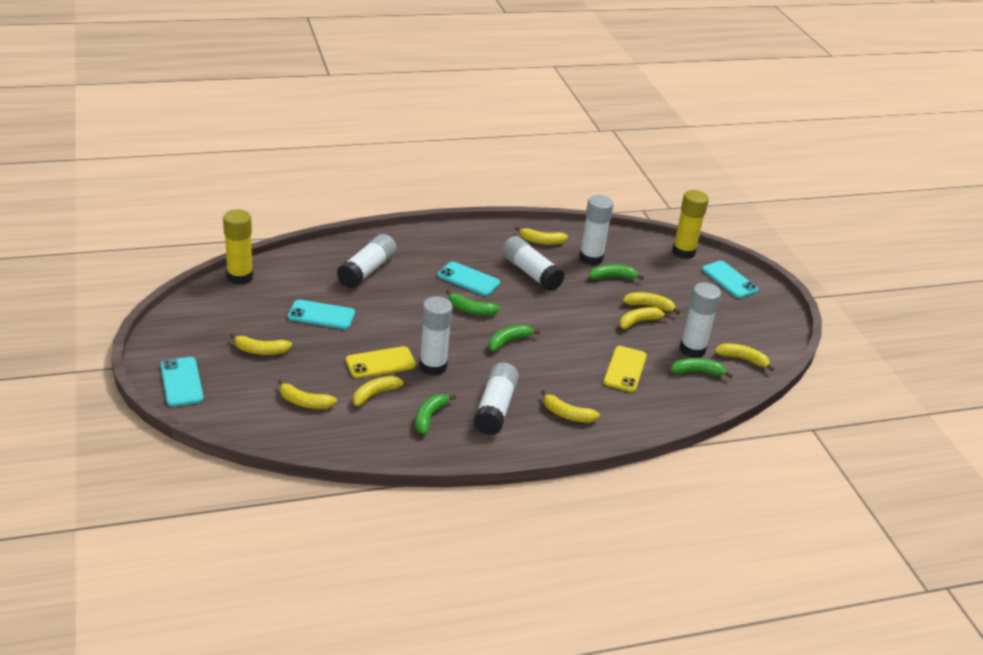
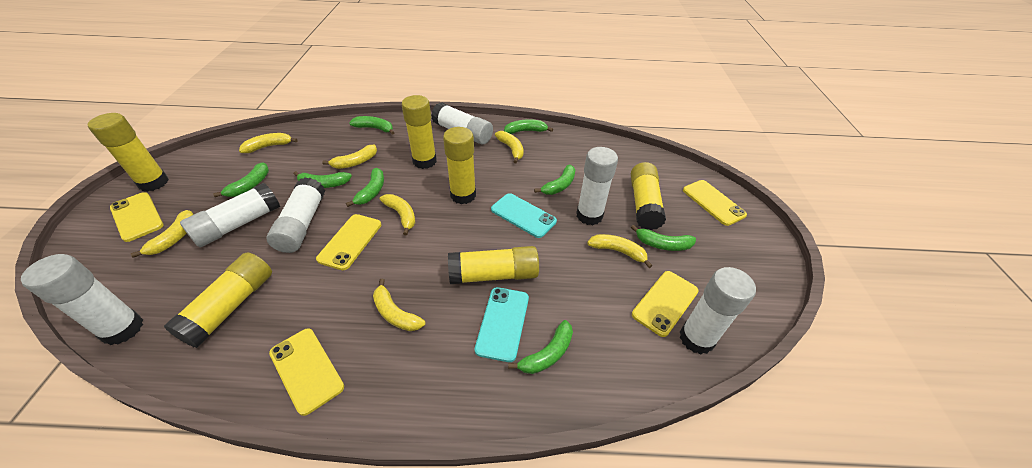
green banana: [415,394,456,434] [446,290,500,315] [489,325,540,351] [589,264,644,280] [671,358,733,378] = 5 -> [213,162,269,197] [294,171,352,188] [346,168,384,207] [349,116,395,135] [504,119,553,134] [508,320,573,374] [534,165,575,195] [631,225,696,251] = 8
turquoise phone: [160,357,204,407] [288,300,355,329] [438,261,500,296] [702,261,758,298] = 4 -> [475,287,529,362] [491,193,557,238] = 2
yellow banana: [230,333,292,355] [277,379,337,409] [353,376,411,406] [515,226,568,245] [541,390,600,423] [619,307,671,329] [623,292,680,314] [715,343,774,371] = 8 -> [131,210,194,258] [239,133,298,153] [322,145,377,169] [373,279,425,331] [379,194,415,235] [495,131,524,163] [587,234,652,268] = 7
yellow glue stick: [223,209,253,285] [672,190,709,259] = 2 -> [87,113,169,192] [164,252,272,348] [401,95,437,169] [443,127,476,204] [448,246,539,284] [631,162,666,230] = 6
yellow phone: [346,346,416,378] [603,346,647,392] = 2 -> [110,192,163,242] [269,329,344,416] [316,214,381,270] [632,271,699,337] [683,180,747,226] = 5

